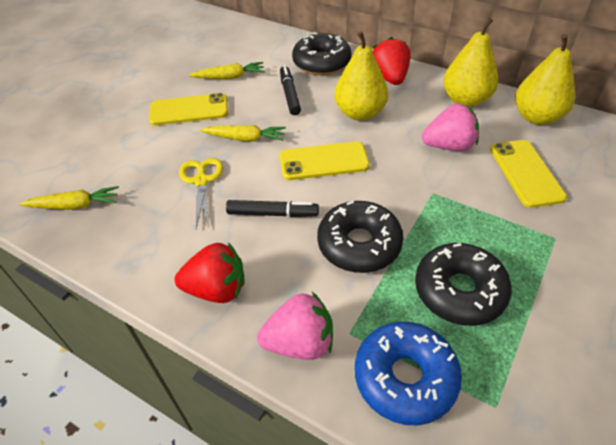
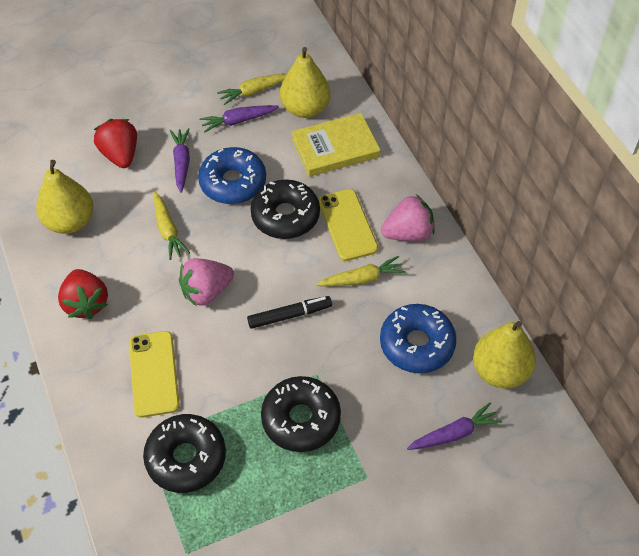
black marker: [226,200,319,217] [280,65,301,115] = 2 -> [247,296,332,329] = 1
blue donut: [355,322,462,425] = 1 -> [198,147,266,204] [380,304,457,373] = 2
purple carrot: none = 0 -> [170,128,190,193] [199,105,279,132] [407,402,502,450] = 3
yellow book: none = 0 -> [291,113,380,177] = 1
yellow phone: [149,93,228,126] [280,141,370,180] [490,140,567,208] = 3 -> [129,331,180,418] [318,189,378,261] = 2
yellow scissors: [179,158,223,228] = 1 -> none = 0

